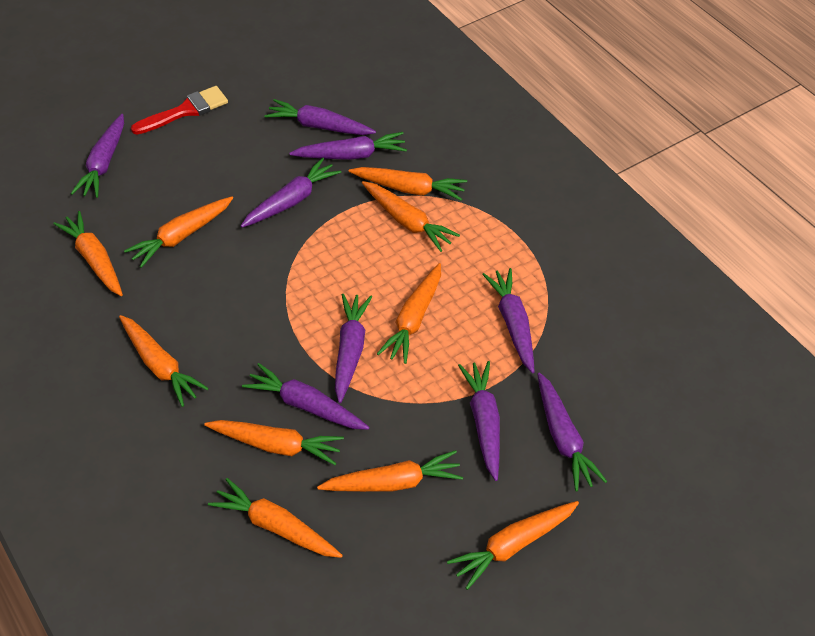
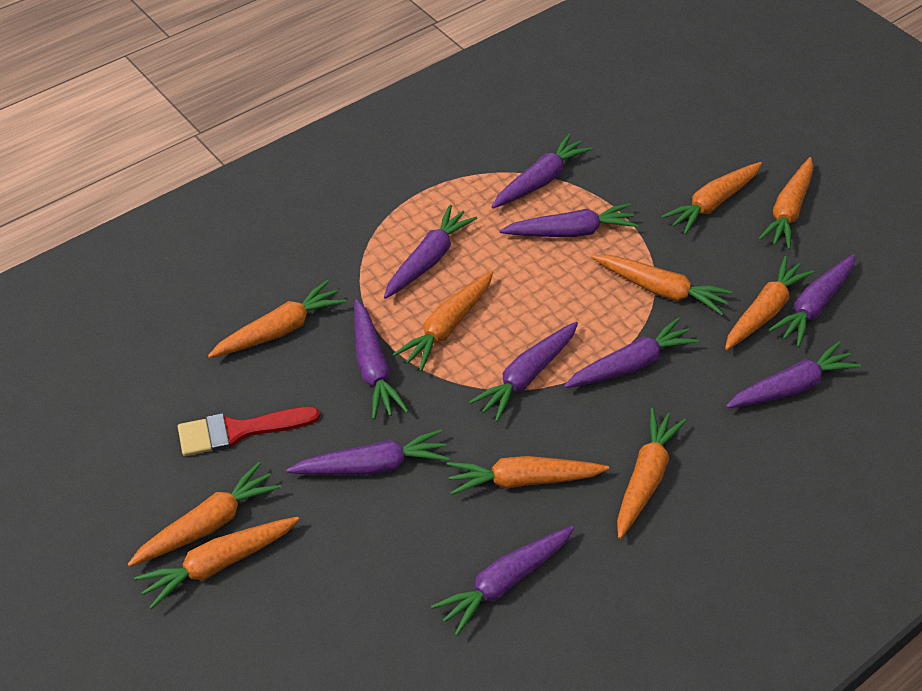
purple carrot: [71,114,124,198] [241,158,341,227] [242,363,370,430] [264,99,376,135] [289,132,407,160] [335,294,372,403] [458,361,500,481] [482,268,535,373] [537,372,607,492] = 9 -> [286,429,449,475] [354,299,409,420] [384,205,477,299] [431,526,574,636] [469,321,578,422] [492,134,593,209] [500,203,639,237] [564,318,699,388] [726,341,861,408] [768,254,855,347] = 10

